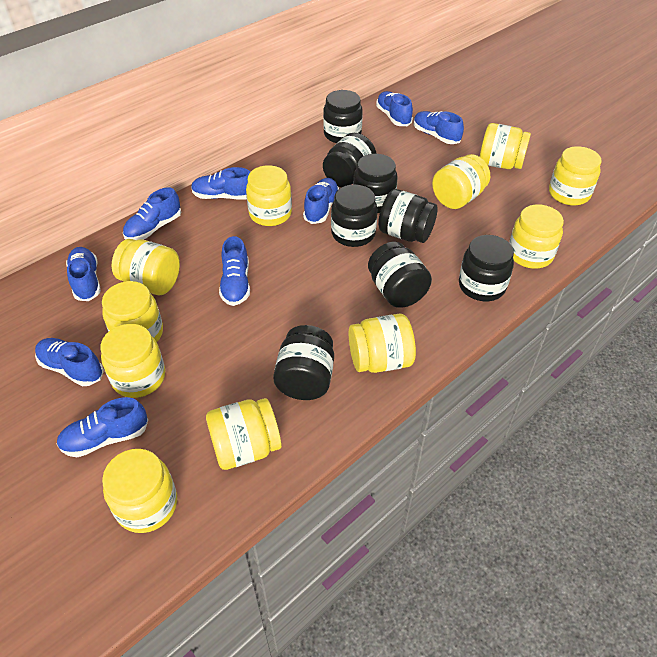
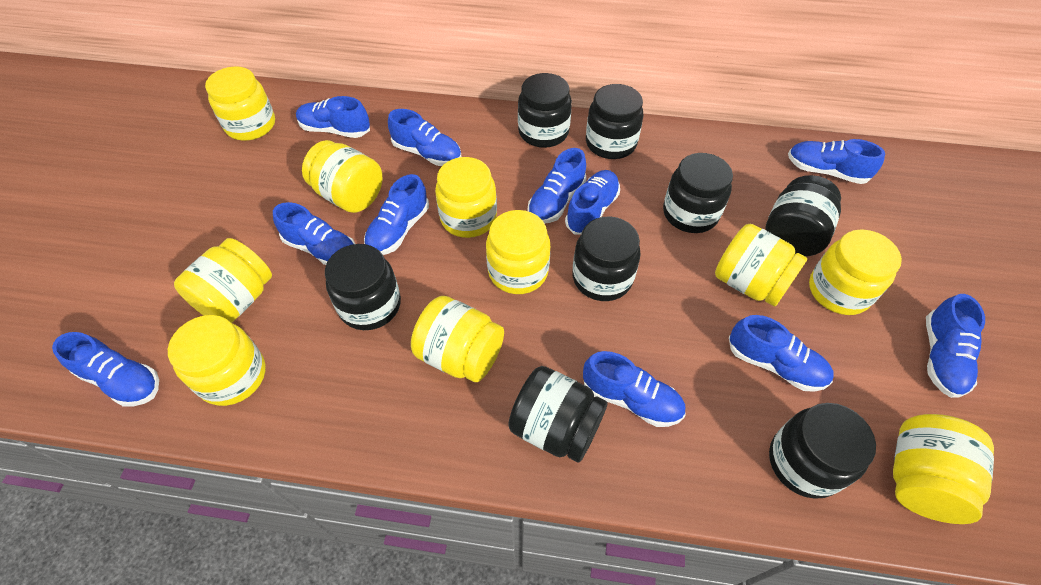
blue shoe: [35,338,104,386] [56,397,148,457] [66,247,101,301] [123,187,181,240] [191,167,250,200] [219,236,250,306] [303,178,339,224] [376,91,413,126] [414,111,464,144] = 9 -> [52,332,159,407] [273,202,355,265] [296,96,370,138] [364,174,429,255] [388,109,461,166] [528,148,586,223] [565,170,620,235] [583,351,685,427] [729,315,834,392] [788,139,885,184] [926,294,985,398] = 11
yellow jar: [100,324,165,398] [102,281,163,342] [102,449,177,533] [112,239,180,295] [206,398,282,470] [246,165,292,226] [349,314,416,373] [432,154,490,209] [480,123,531,169] [509,204,564,269] [549,146,601,206] = 11 -> [168,315,266,406] [174,238,272,323] [205,66,275,141] [302,140,382,213] [411,296,504,382] [435,157,497,238] [486,210,550,294] [715,224,807,306] [809,229,902,315] [893,414,994,524] = 10

